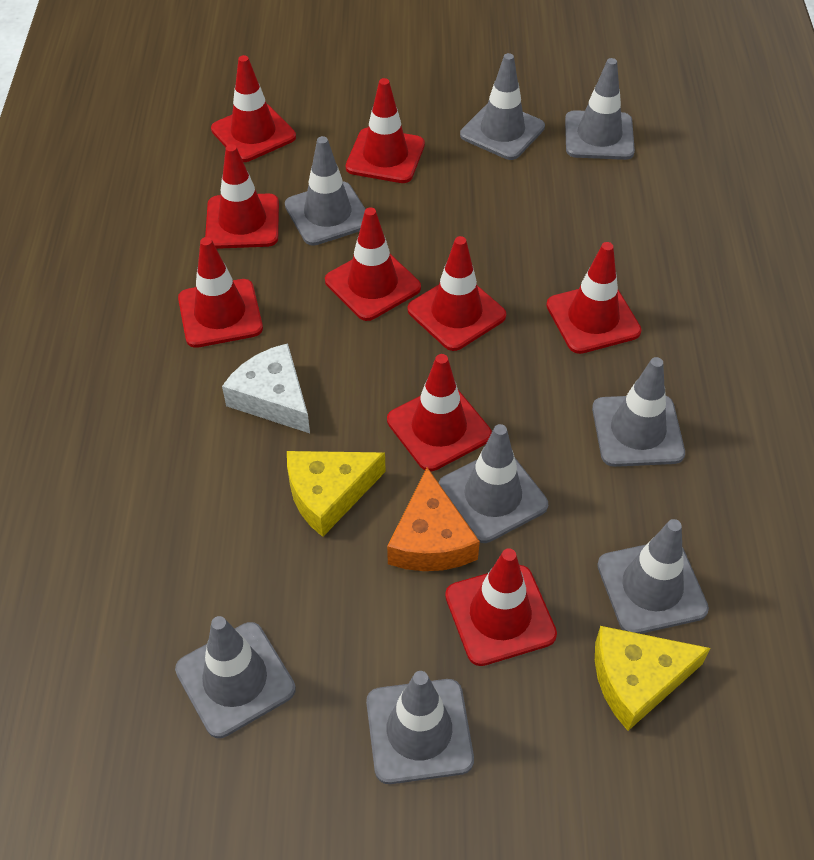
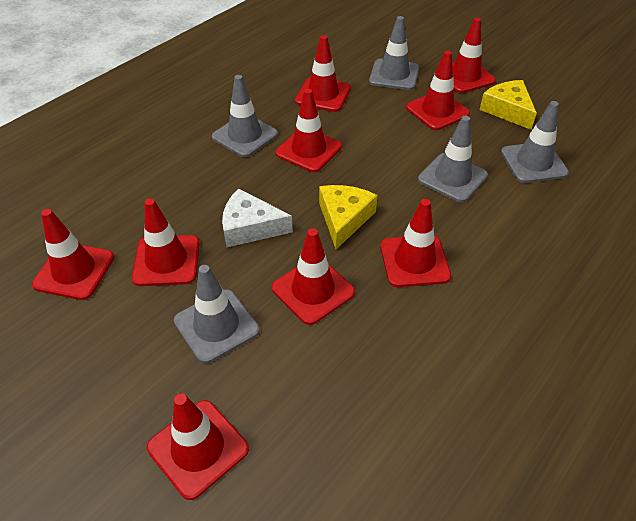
grey traffic cone: [175,616,296,738] [285,136,365,246] [366,671,474,784] [439,424,548,543] [460,53,545,160] [565,58,635,160] [592,357,685,467] [597,519,709,634] = 8 -> [174,265,260,364] [212,75,278,157] [369,16,419,90] [418,116,488,202] [501,101,569,183] = 5
orange cheese: [387,467,480,571] = 1 -> none = 0

